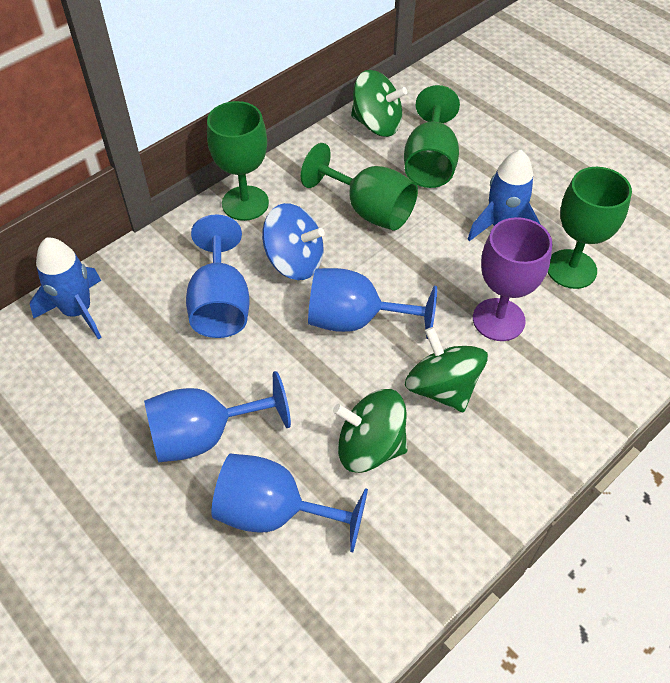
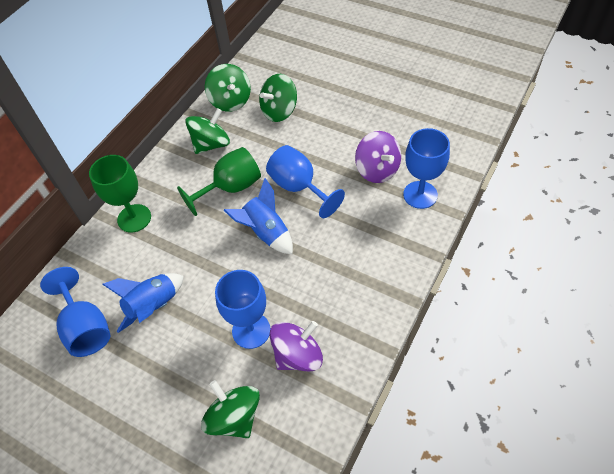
blue spinning top: [262,203,325,280] = 1 -> none = 0
green goblet: [207,101,269,221] [301,143,418,231] [404,85,460,188] [548,167,632,289] = 4 -> [89,155,151,233] [177,147,261,216] = 2
green spinning top: [333,389,407,473] [351,70,407,137] [405,327,488,412] = 3 -> [185,108,230,154] [201,380,260,438] [205,64,251,112] [259,74,297,122] = 4
purple goblet: [473,217,552,341] = 1 -> none = 0
purple spinning top: none = 0 -> [270,321,323,371] [355,131,401,183] = 2

